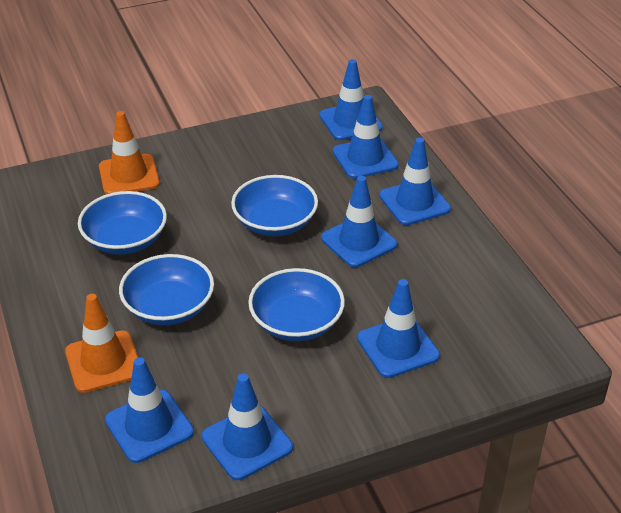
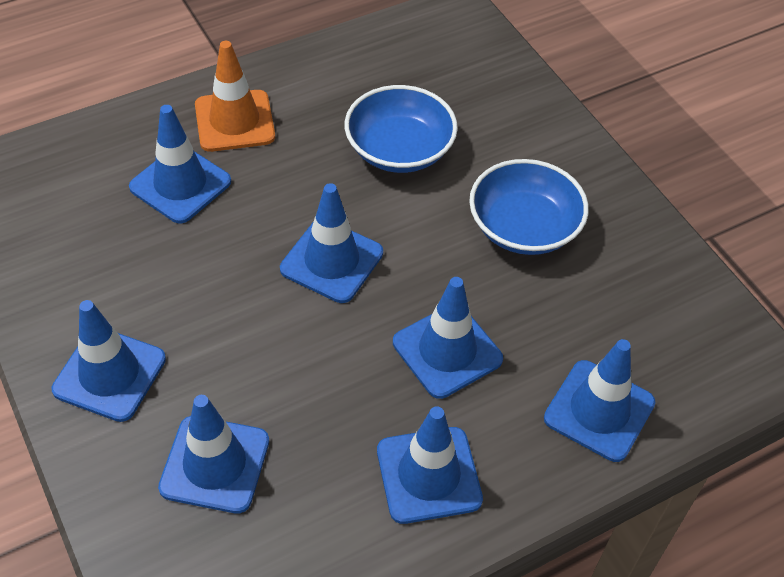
blue bowl: [78,191,167,255] [119,254,214,325] [231,175,318,236] [248,268,345,341] = 4 -> [345,85,458,173] [469,159,589,255] = 2
orange traffic cone: [65,294,138,393] [99,111,160,194] = 2 -> [195,41,275,152] = 1

